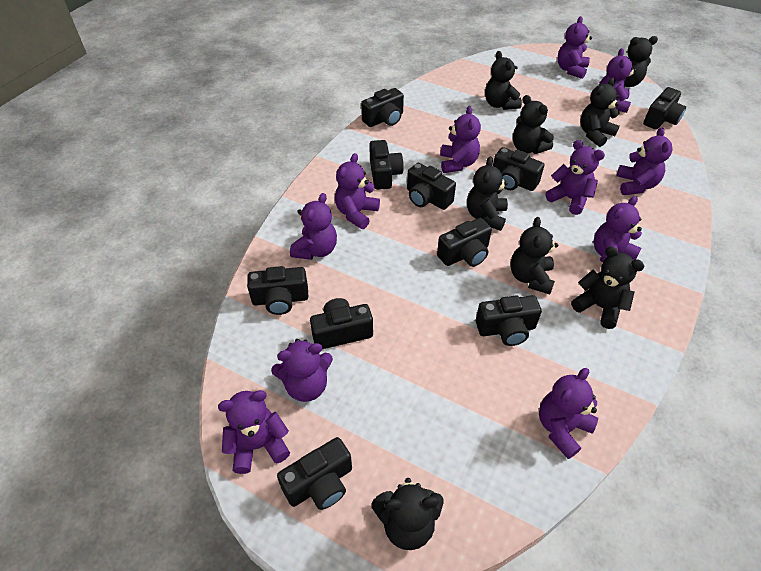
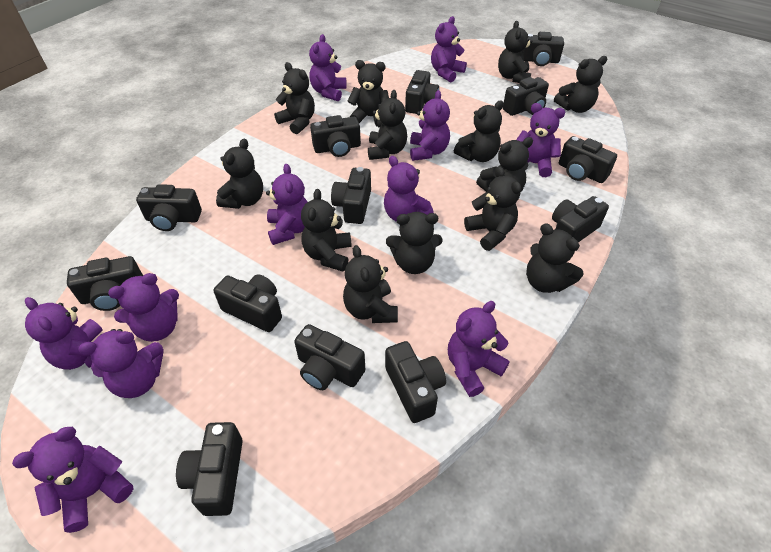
black camera: [247,266,308,315] [277,437,352,510] [310,298,373,349] [361,88,404,127] [369,140,404,190] [407,163,456,210] [437,218,492,267] [476,295,542,346] [493,147,544,191] [643,87,686,130] = 10 -> [67,256,143,311] [136,184,202,231] [176,422,243,516] [214,274,282,332] [294,324,365,390] [310,115,361,157] [331,167,371,224] [385,341,446,423] [405,70,439,114] [503,77,549,116] [523,32,564,66] [552,196,609,242] [559,136,617,183] = 13
black teddy bear: [371,478,444,550] [467,156,508,231] [485,51,522,110] [510,217,558,295] [513,95,554,154] [571,246,644,329] [580,78,620,147] [607,36,658,87] = 8 -> [216,139,263,209] [274,62,315,134] [301,189,352,271] [343,245,398,323] [348,60,389,127] [368,90,407,160] [386,212,442,274] [454,100,504,162] [464,166,521,251] [476,137,533,192] [498,21,533,83] [526,223,583,293] [554,56,607,113] = 13

